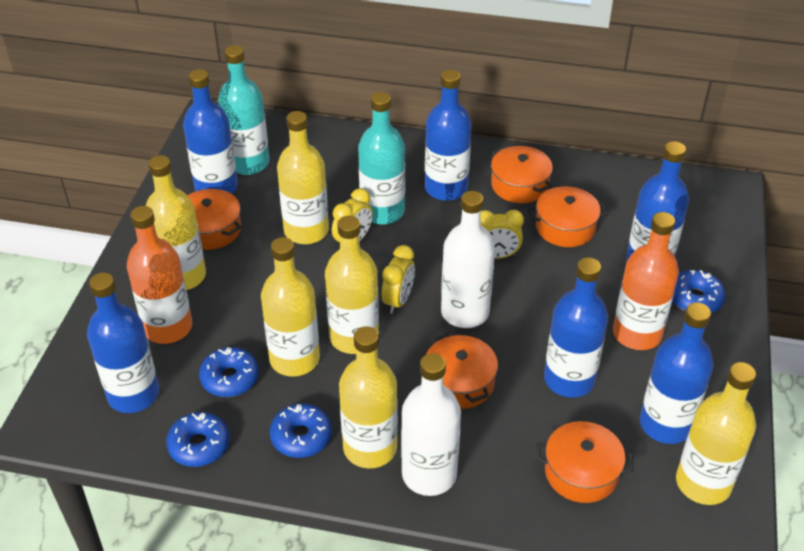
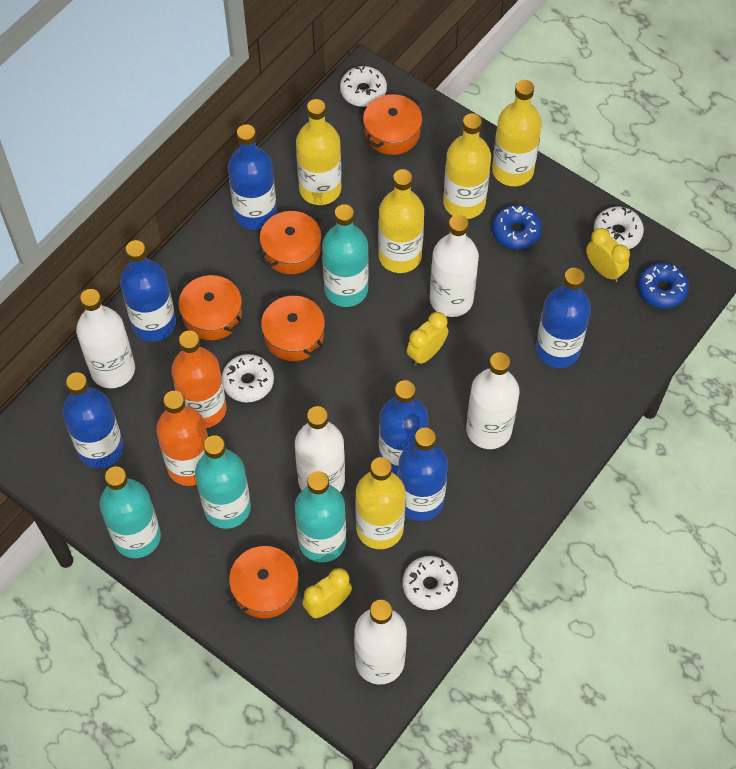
blue donut: [166,412,230,467] [199,347,259,397] [270,404,332,458] [672,270,726,313] = 4 -> [492,205,542,249] [638,263,689,308] = 2
turquoise bottle: [218,45,270,175] [358,92,405,224] = 2 -> [100,467,161,558] [195,435,251,529] [295,471,346,562] [322,204,369,307] = 4
white bottle: [401,353,461,496] [441,191,495,328] = 2 -> [76,289,135,388] [295,406,345,492] [354,600,407,685] [430,215,479,317] [466,352,520,449] = 5
white donut: none = 0 -> [222,354,274,403] [340,66,387,107] [402,556,458,610] [594,207,644,249] = 4
yellow bottle: [146,155,206,290] [261,237,320,377] [277,111,329,244] [325,215,379,354] [339,326,398,468] [676,362,756,505] = 6 -> [296,99,341,205] [355,457,406,549] [378,169,424,273] [443,113,491,219] [492,80,542,186] = 5

